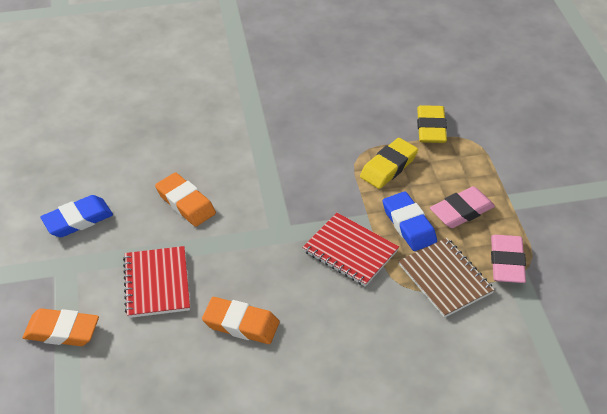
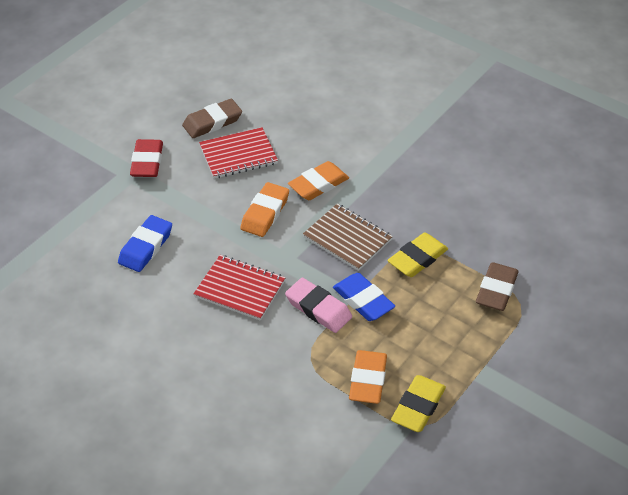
brown eraser: none = 0 -> [182,99,242,138] [476,262,519,311] = 2
pink eraser: [430,186,495,228] [491,235,526,283] = 2 -> [285,278,352,333] = 1
red eraser: none = 0 -> [130,139,163,177] = 1

